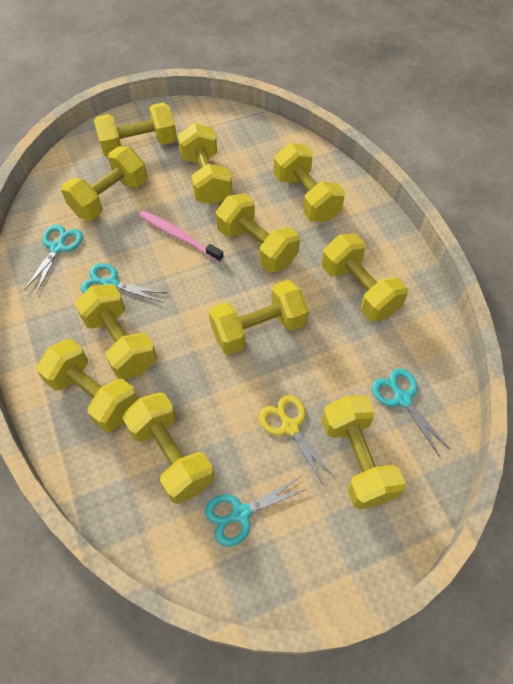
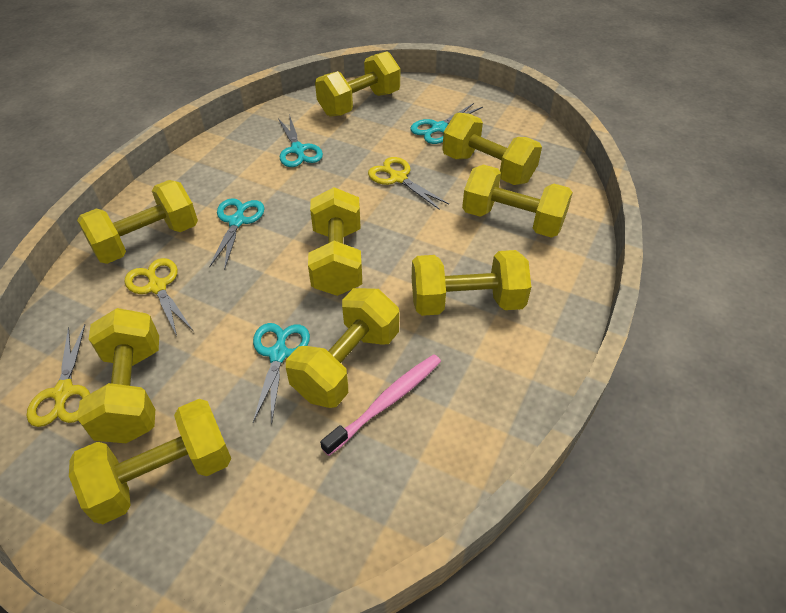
yellow dumbbell: [36,339,138,432] [61,146,147,220] [75,284,157,379] [94,102,177,157] [122,392,214,504] [178,123,232,205] [209,280,309,355] [216,193,300,272] [274,143,345,222] [322,234,408,322] [322,395,406,509] = 11 -> [69,399,231,524] [77,180,198,264] [77,308,159,443] [286,288,399,408] [308,187,362,296] [315,52,400,117] [412,250,531,316] [442,112,542,185] [462,164,573,238] = 9
yellow scissors: [259,395,336,486] = 1 -> [27,325,90,427] [125,258,193,336] [368,157,449,210] = 3

